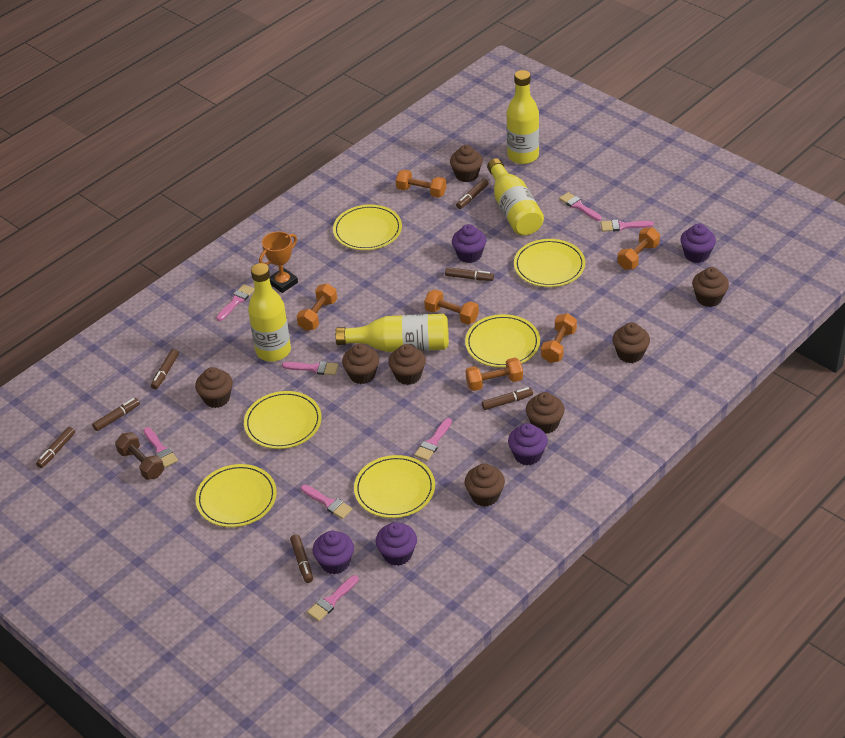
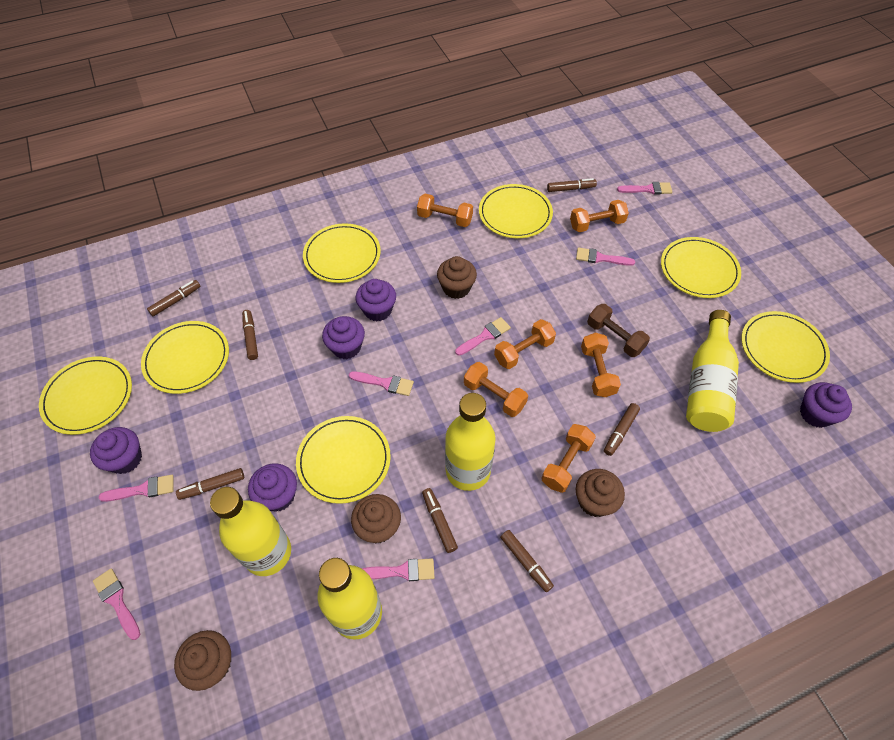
brown cupcake: [195,367,233,408] [342,343,379,384] [388,344,426,385] [450,145,483,182] [465,464,505,507] [526,392,565,434] [613,322,650,363] [692,267,729,307] = 8 -> [174,630,231,691] [351,494,401,543] [437,256,477,299] [576,469,625,517] = 4
orange trophy: [259,231,298,293] = 1 -> none = 0
pink brush: [144,427,178,468] [216,284,255,321] [282,361,338,375] [301,485,353,519] [307,575,359,621] [414,418,452,461] [559,192,602,221] [601,220,654,232] = 8 -> [93,568,140,640] [99,475,174,502] [349,371,414,396] [362,558,435,581] [455,317,511,356] [576,248,635,266] [617,182,672,195] = 7
yellow plate: [195,464,277,527] [244,391,322,449] [333,205,402,250] [354,455,435,518] [465,314,540,368] [514,239,585,287] = 6 -> [39,357,132,435] [141,321,229,394] [296,416,391,504] [303,223,381,283] [479,184,553,238] [661,237,741,298] [741,311,830,383] = 7

